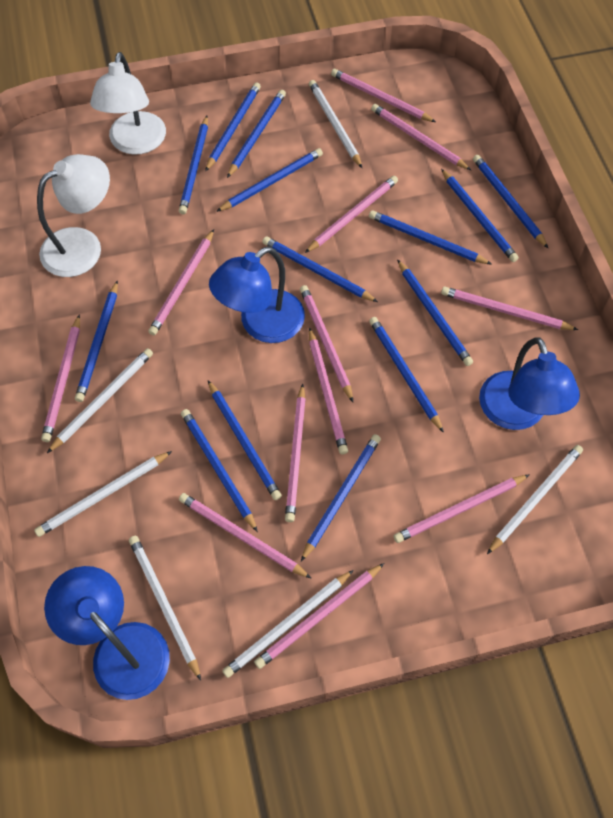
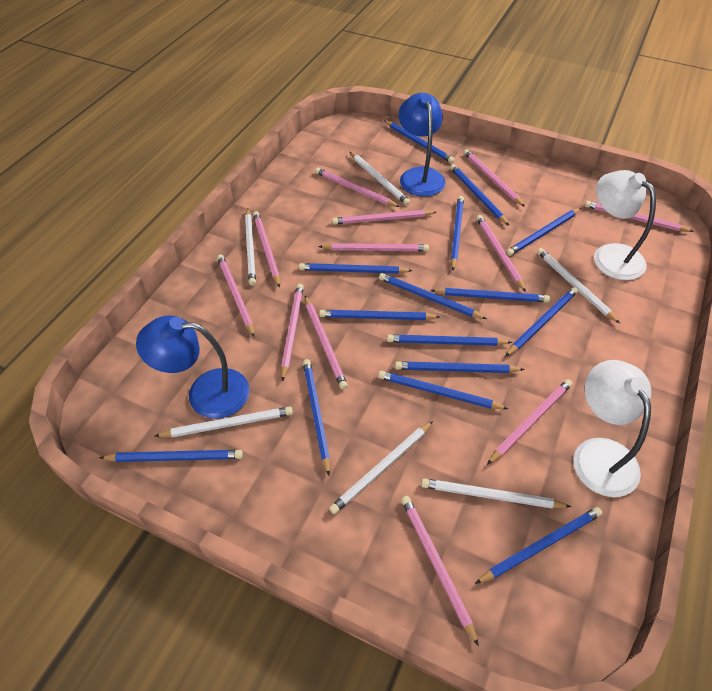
blue lamp: [44,566,170,700] [209,246,305,343] [479,337,580,430] = 3 -> [136,316,249,419] [398,93,445,197] = 2
blue pencil: [75,280,118,402] [179,116,208,214] [181,409,258,532] [205,82,261,172] [208,380,282,500] [216,148,323,212] [227,90,286,178] [262,236,378,302] [301,434,381,561] [369,210,492,265] [369,317,444,433] [397,259,473,366] [441,169,519,262] [473,155,548,248] = 14 -> [99,450,243,462] [299,263,413,274] [303,359,330,475] [319,310,440,320] [378,371,508,409] [379,273,487,319] [384,120,455,163] [387,335,512,346] [395,361,525,373] [430,288,550,302] [450,164,509,225] [451,196,464,270] [475,507,602,584] [505,287,578,357] [506,208,581,256] = 15

